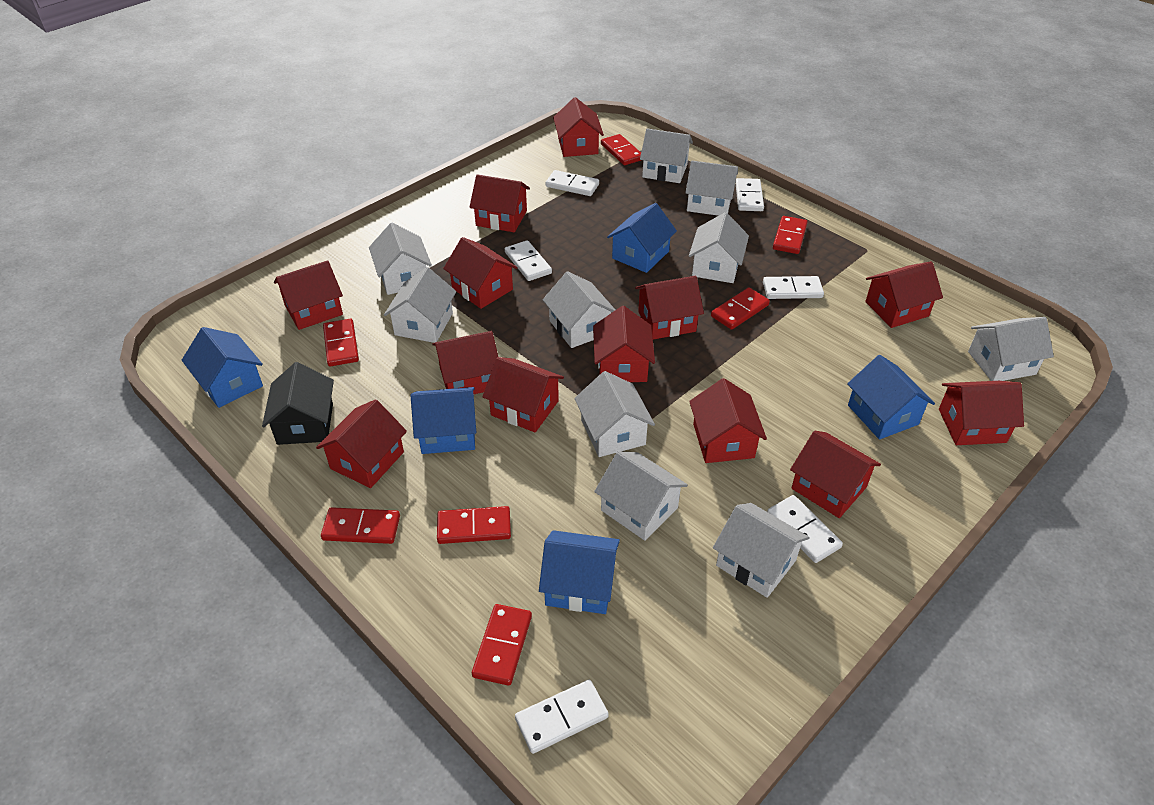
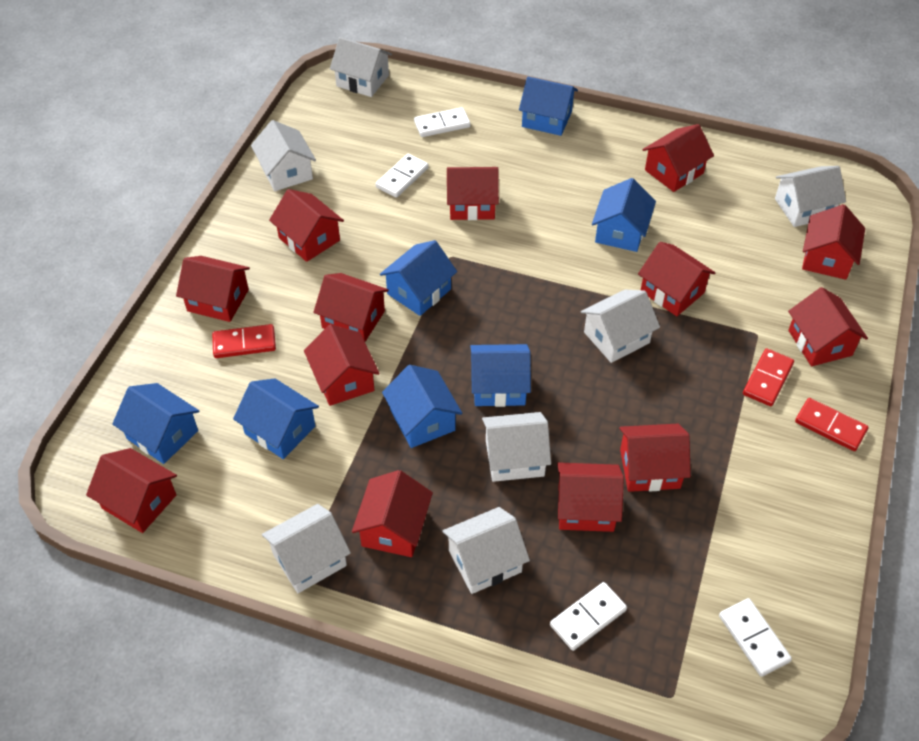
black house: [262,362,334,445] = 1 -> none = 0
blue house: [182,327,263,408] [411,387,476,454] [539,530,620,614] [607,203,677,273] [847,355,935,440] = 5 -> [112,383,199,464] [233,378,319,459] [380,240,457,316] [382,365,462,448] [470,344,531,407] [519,77,578,136] [592,178,656,252] = 7
red domino: [321,507,400,544] [323,319,359,367] [437,506,511,544] [472,604,532,686] [601,134,641,165] [711,287,770,330] [773,216,808,254] = 7 -> [212,324,276,358] [743,348,794,406] [795,398,868,451] = 3
white domino: [505,240,552,281] [515,680,609,754] [545,170,599,196] [735,178,764,211] [763,276,824,299] [767,495,843,563] = 6 -> [376,154,429,198] [414,107,471,137] [550,582,627,651] [719,598,792,677] = 4
white house: [369,223,432,295] [384,267,456,343] [543,271,615,348] [574,371,655,457] [594,451,688,541] [640,128,693,183] [685,161,738,216] [689,212,749,283] [713,503,810,598] [968,317,1054,381] = 10 -> [251,120,316,191] [262,504,351,593] [330,37,392,97] [442,507,530,594] [482,412,551,482] [581,290,660,363] [775,166,846,227] = 7

